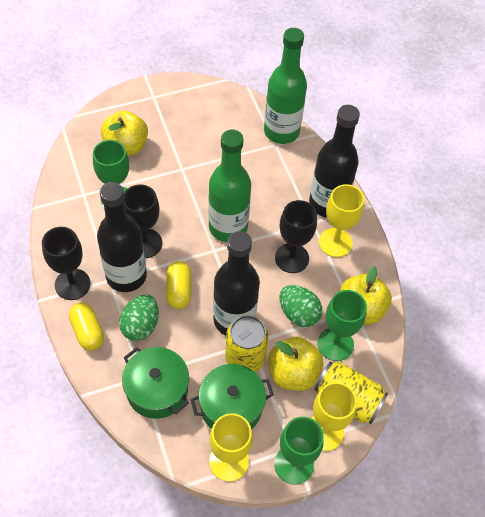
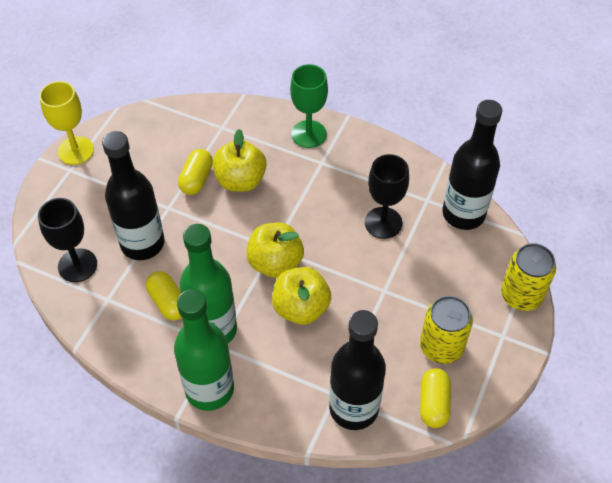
black goblet: [42,227,91,300] [124,184,162,258] [275,200,317,273] = 3 -> [38,198,97,282] [365,154,409,239] = 2
green egg: [119,295,159,341] [279,285,322,327] = 2 -> none = 0
green goblet: [93,140,129,209] [274,417,324,485] [318,290,367,361] = 3 -> [290,64,328,148] = 1
green pot: [122,347,189,419] [190,364,274,429] = 2 -> none = 0
yellow capsule: [69,302,104,351] [166,261,191,309] = 2 -> [146,271,182,320] [178,149,213,195] [420,368,451,428] = 3
yellow goblet: [209,413,253,482] [311,382,357,451] [319,184,364,257] = 3 -> [39,81,94,165] = 1

